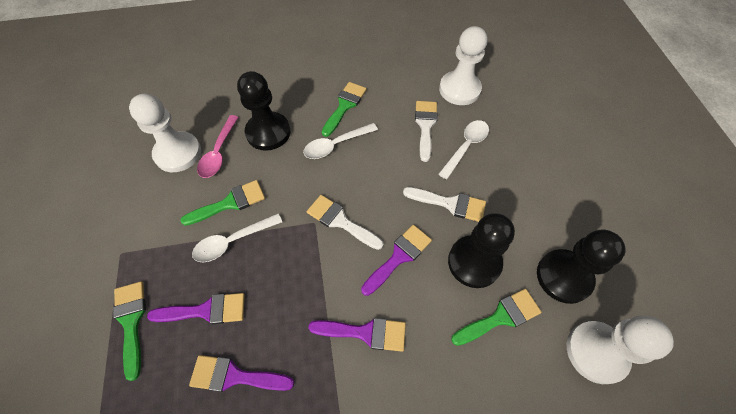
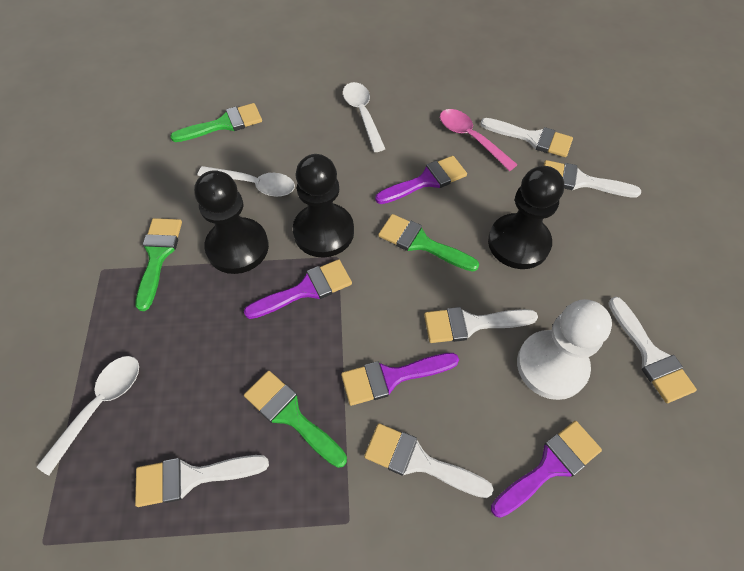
white brush: [307,195,384,250] [403,187,486,222] [415,101,438,162] = 3 -> [135,455,269,507] [364,423,494,498] [424,307,538,343] [480,118,573,157] [544,160,641,198] [608,297,697,403] = 6
white pawn: [129,94,201,172] [439,26,487,105] [567,316,674,384] = 3 -> [517,299,612,400] = 1

